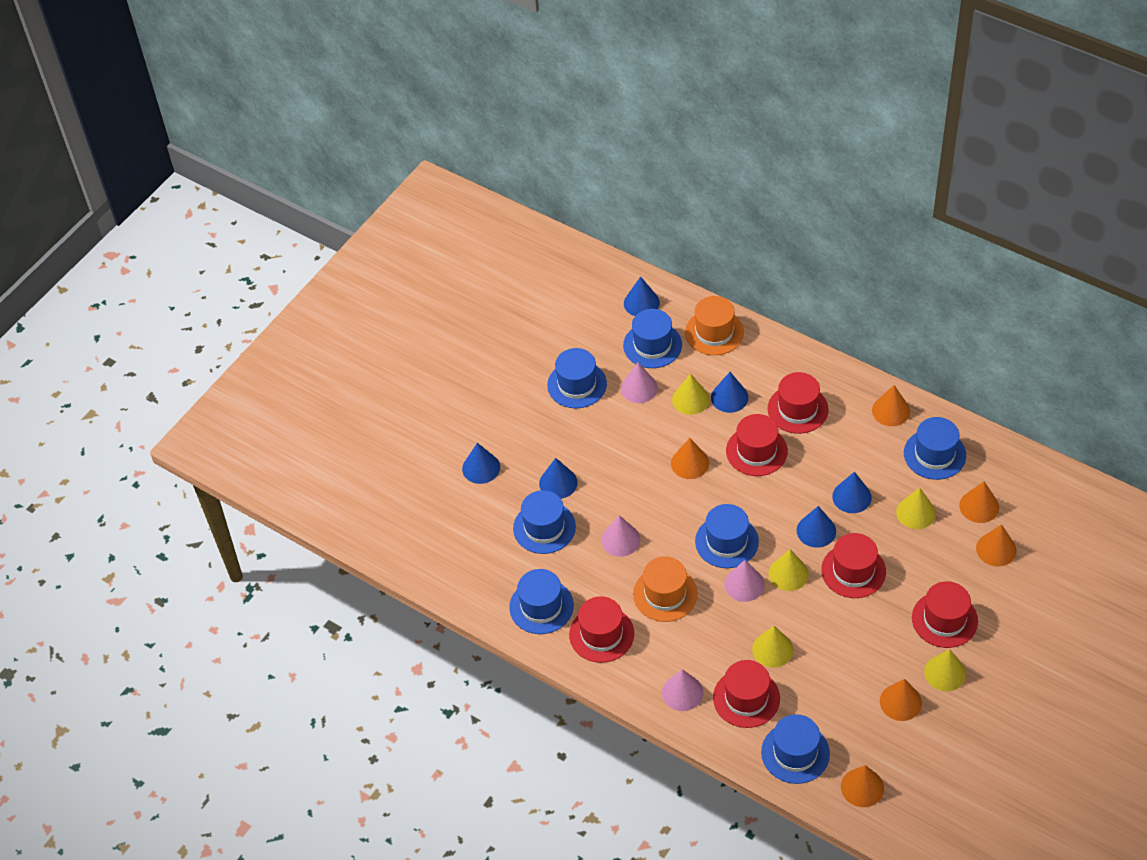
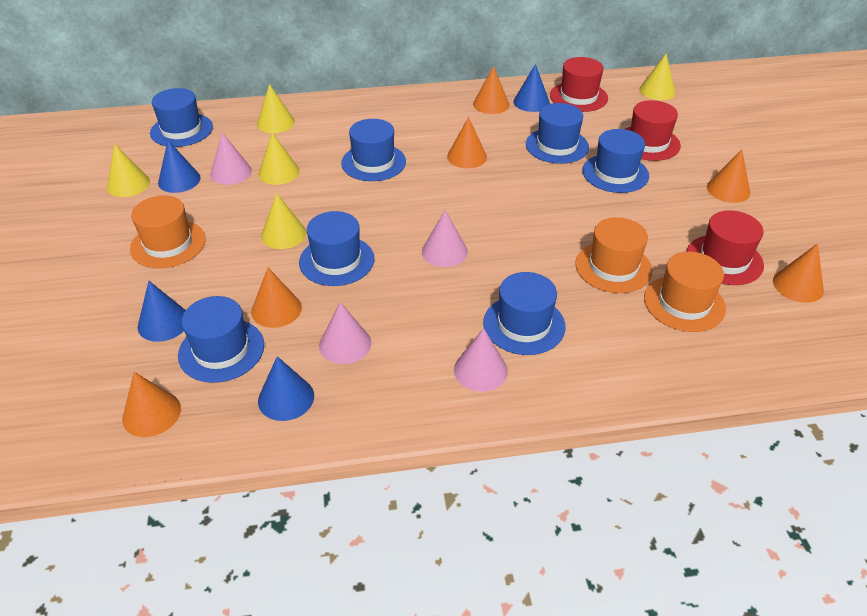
blue cone: [462,443,500,484] [539,458,578,499] [624,276,660,316] [711,372,748,413] [797,506,836,548] [832,472,872,513] = 6 -> [138,281,186,342] [158,140,201,193] [258,356,314,421] [513,64,550,112] = 4
orange hat: [633,556,698,622] [685,296,744,355] = 2 -> [130,196,206,268] [575,217,652,293] [644,252,726,332] = 3
red hat: [569,596,634,663] [713,660,780,728] [726,414,788,476] [768,372,829,434] [821,533,886,598] [912,581,978,648] = 6 -> [550,57,608,112] [625,100,681,161] [686,210,764,285] = 3

